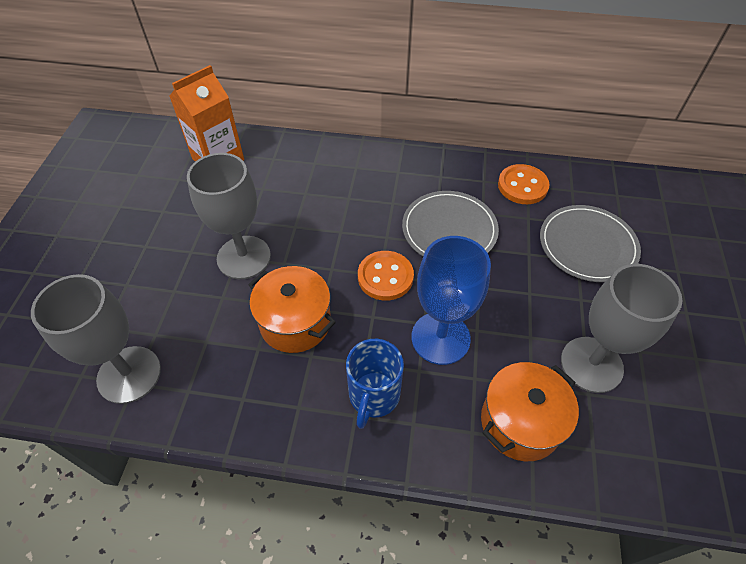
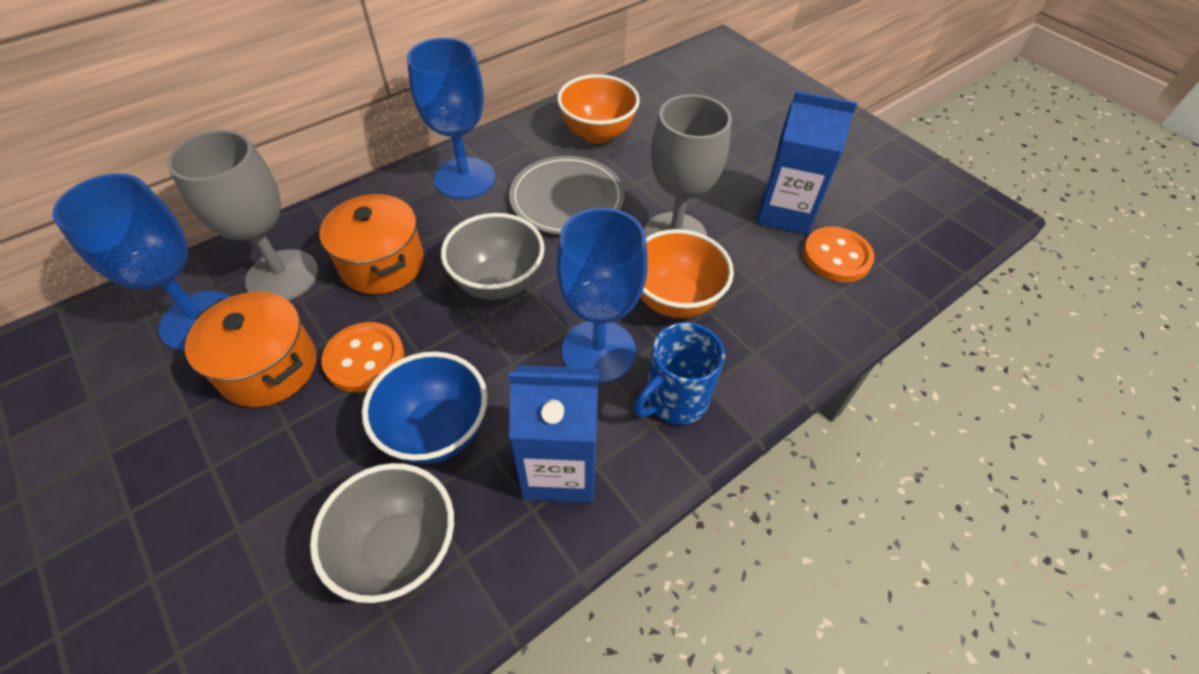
blue bowl: none = 0 -> [362,351,488,464] = 1
blue carton: none = 0 -> [509,365,599,503] [757,91,857,235] = 2
blue goblet: [412,236,491,365] = 1 -> [52,173,230,351] [407,37,495,199] [556,207,648,383] = 3
grey bowl: none = 0 -> [310,463,454,603] [441,213,545,300] = 2
grey goblet: [31,274,161,404] [187,153,271,279] [561,264,683,393] = 3 -> [167,130,319,301] [644,94,732,237] = 2
grey plate: [402,191,499,256] [540,205,641,282] = 2 -> [509,156,625,235] = 1
orange bowl: none = 0 -> [557,74,640,144] [641,229,734,318] = 2
orange carton: [170,65,244,162] = 1 -> none = 0

